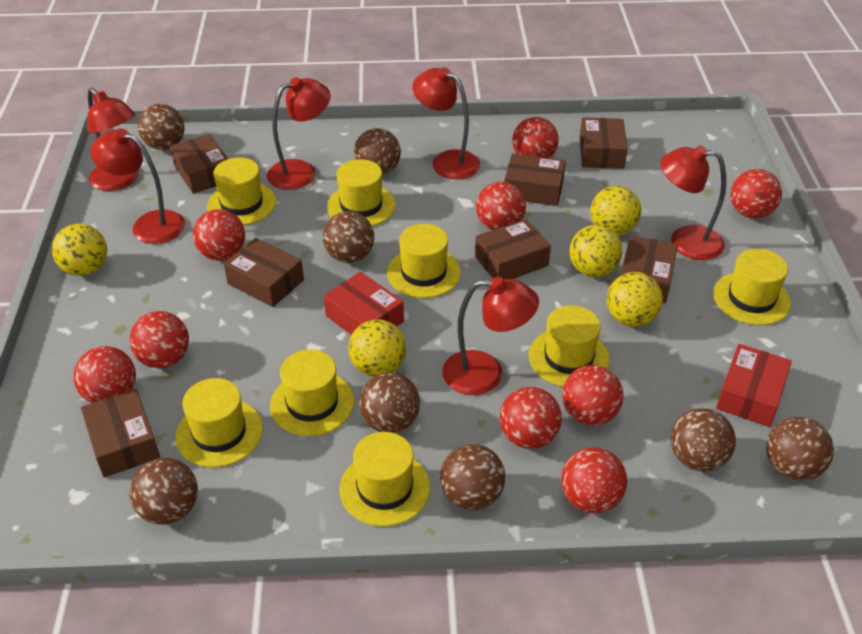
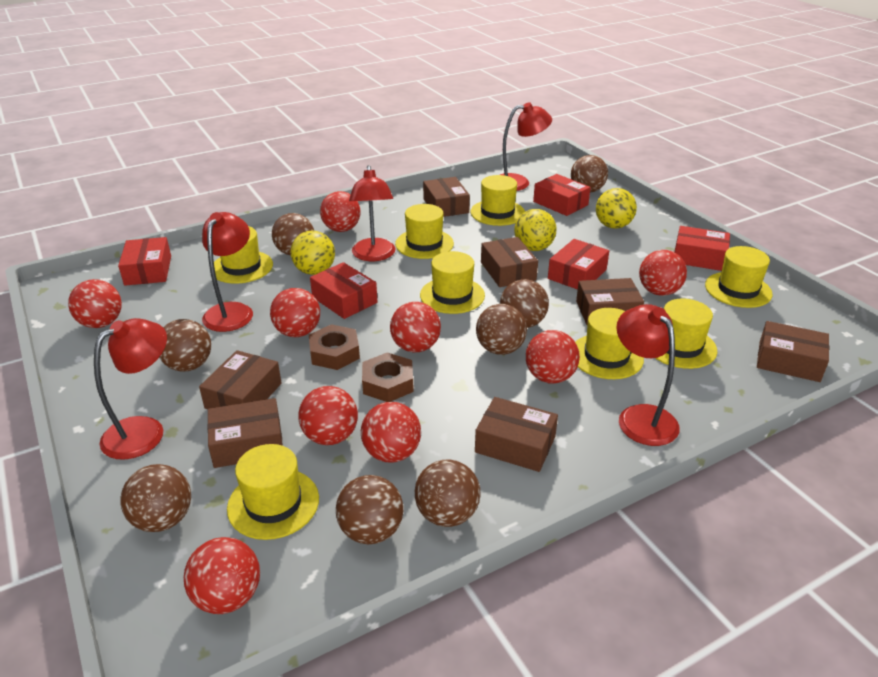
brown nut: none = 0 -> [309,324,360,370] [362,352,414,402] = 2
red box: [324,272,404,335] [716,344,792,427] = 2 -> [118,237,171,286] [310,262,377,319] [533,174,591,216] [548,239,609,290] [674,226,730,271] = 5
red lamp: [87,88,139,191] [90,128,185,244] [267,77,330,190] [412,67,480,179] [442,277,539,395] [660,145,726,260] = 6 -> [94,318,167,460] [202,212,253,332] [349,165,395,261] [500,102,552,191] [616,304,680,446] = 5
yellow ball: [52,224,107,276] [348,319,406,377] [569,225,623,277] [591,186,641,236] [607,272,663,327] = 5 -> [290,231,335,275] [514,209,557,251] [596,188,637,229] = 3

